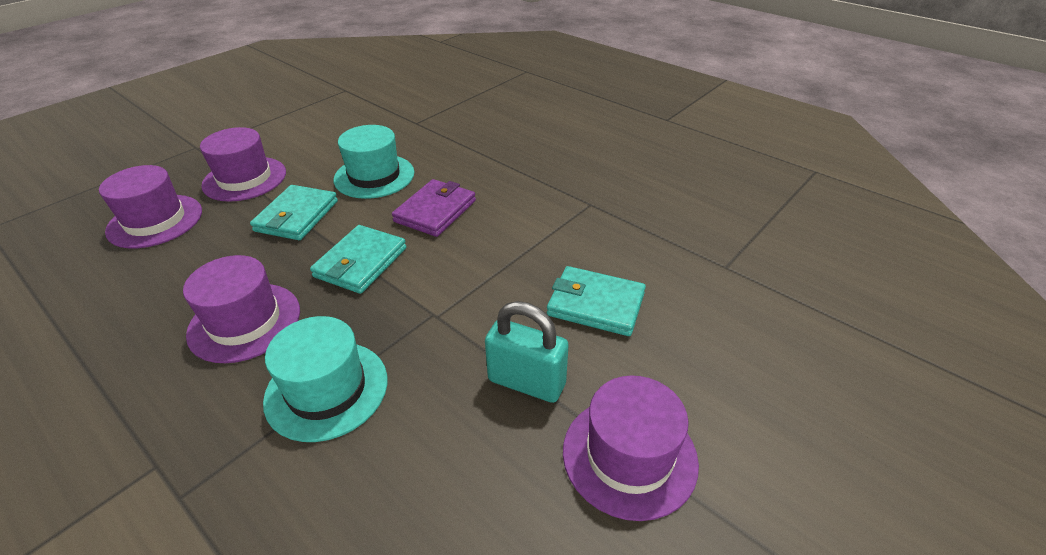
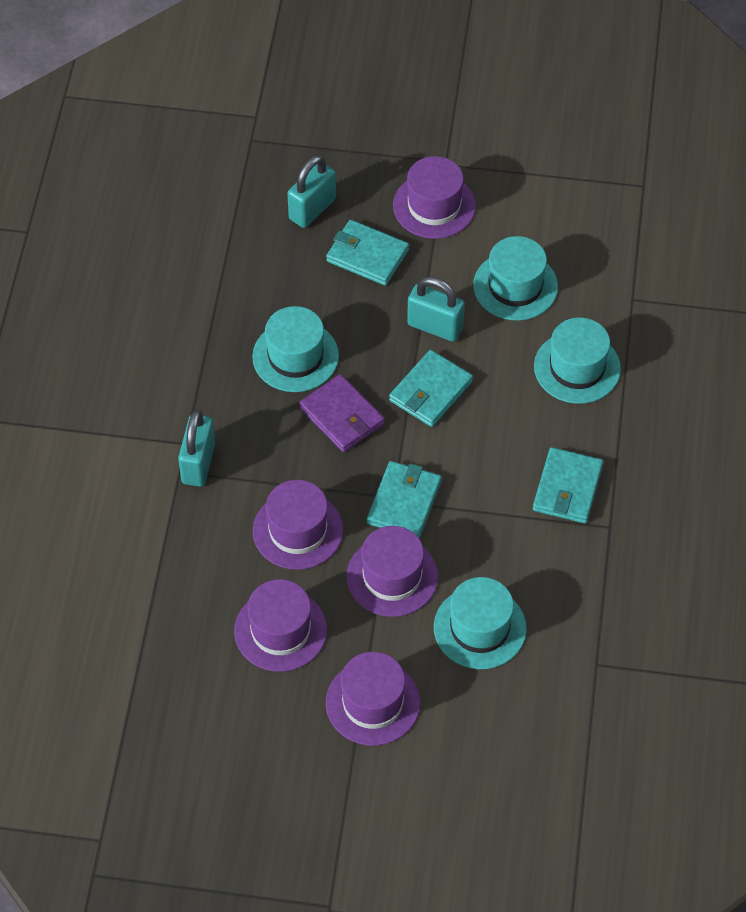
purple hat: [99,165,202,248] [183,255,300,363] [200,127,286,202] [563,375,699,521] = 4 -> [234,579,327,672] [253,480,343,570] [326,652,420,746] [346,526,438,617] [393,156,476,239] = 5
turquoise hat: [263,316,387,442] [333,125,414,199] = 2 -> [252,306,339,392] [434,577,527,669] [473,236,558,321] [534,317,621,404] = 4
turquoise padlock: [485,301,569,403] = 1 -> [178,410,215,487] [287,155,336,228] [407,277,465,342] = 3
turquoise wallet: [250,185,338,240] [310,225,407,294] [547,266,646,336] = 3 -> [326,220,409,286] [367,461,442,538] [389,350,473,427] [533,447,603,523] = 4

